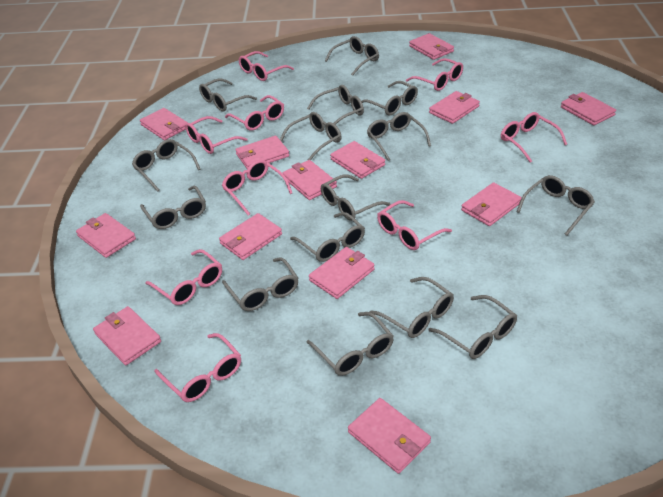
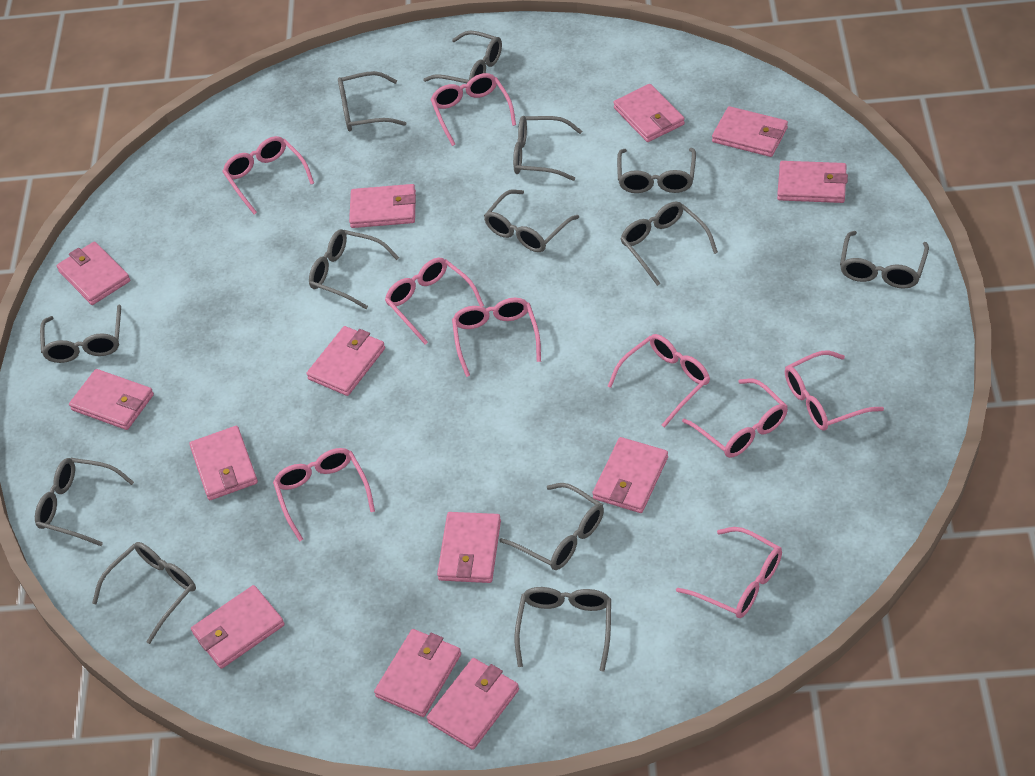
grey glasses: [132,139,200,192] [140,186,206,229] [199,78,257,112] [222,257,298,311] [280,112,342,160] [290,212,365,262] [307,85,364,125] [307,312,394,376] [321,175,391,221] [325,36,379,76] [361,81,418,115] [367,112,431,161] [369,277,454,338] [428,295,517,359] [517,175,595,236] = 15 -> [35,458,134,546] [40,304,121,363] [92,542,196,644] [309,229,399,309] [338,71,406,131] [423,30,502,83] [484,189,579,252] [499,483,604,570] [513,116,582,181] [515,587,611,672] [617,148,696,193] [620,201,718,286] [840,231,929,289] = 13

